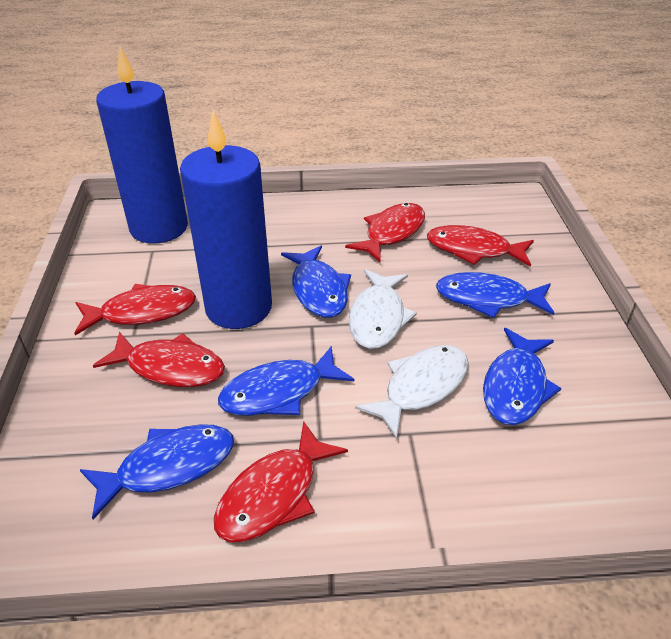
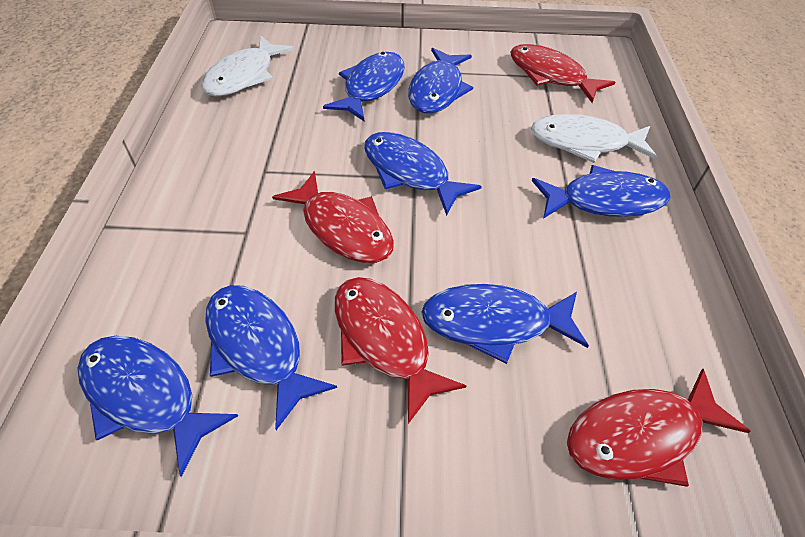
blue candle: [96,47,188,244] [180,111,272,329] = 2 -> none = 0
blue fish: [80,424,234,519] [218,346,354,416] [281,246,351,318] [436,272,555,318] [483,328,561,425] = 5 -> [77,336,238,477] [205,285,337,430] [323,52,405,121] [364,132,482,216] [408,48,473,114] [421,284,589,364] [532,165,671,219] = 7
red fish: [74,284,196,335] [93,332,225,387] [214,421,348,542] [345,203,425,263] [427,225,534,267] = 5 -> [272,171,394,263] [335,277,466,424] [510,44,615,103] [567,369,751,487] = 4

